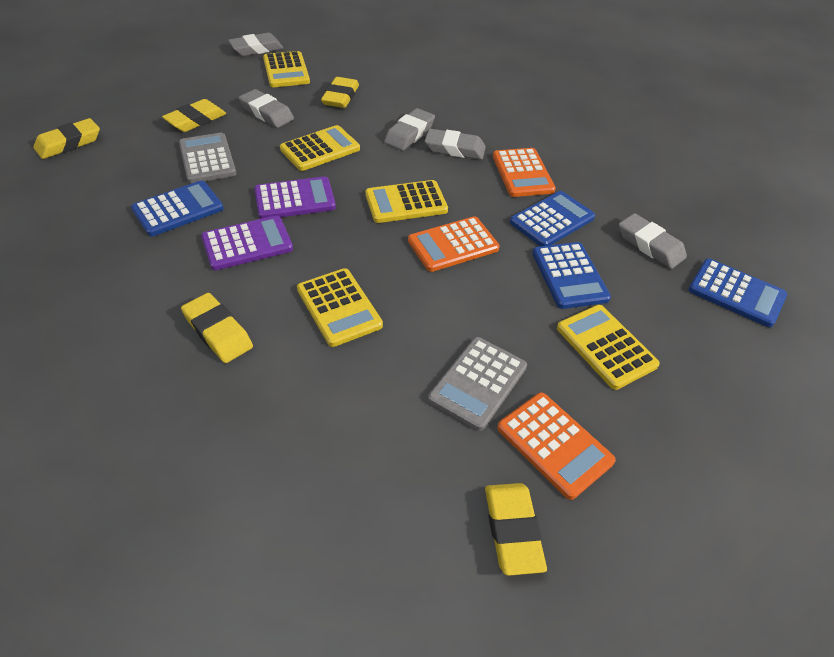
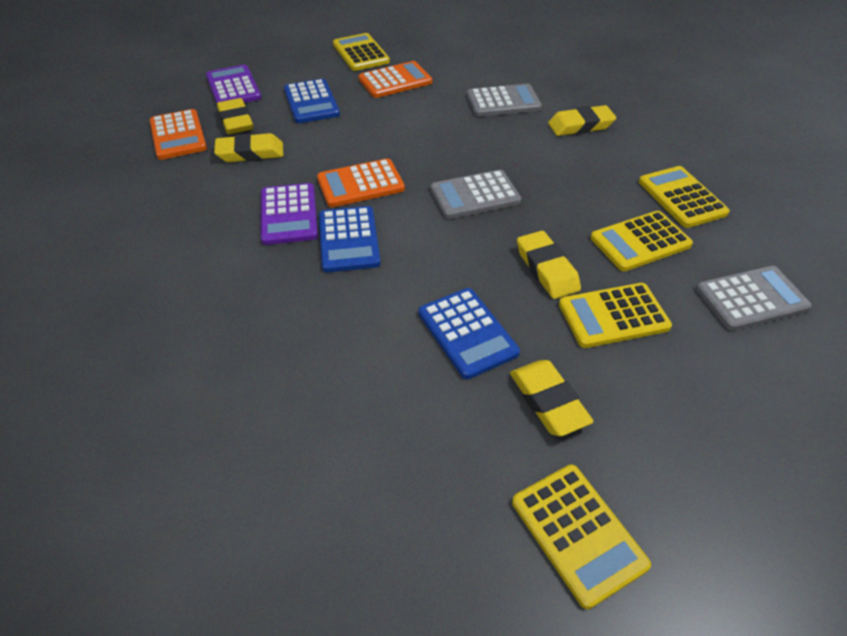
blue calculator: [131,181,224,236] [510,191,595,246] [532,242,611,309] [688,259,787,327] = 4 -> [284,79,340,123] [319,206,381,272] [418,288,520,379] = 3
grey calculator: [179,133,236,184] [428,337,527,431] = 2 -> [431,170,521,219] [467,84,542,117] [696,266,812,331] = 3
grey eraser: [228,33,283,56] [239,89,294,128] [384,108,435,150] [425,129,486,160] [619,213,687,269] = 5 -> none = 0

